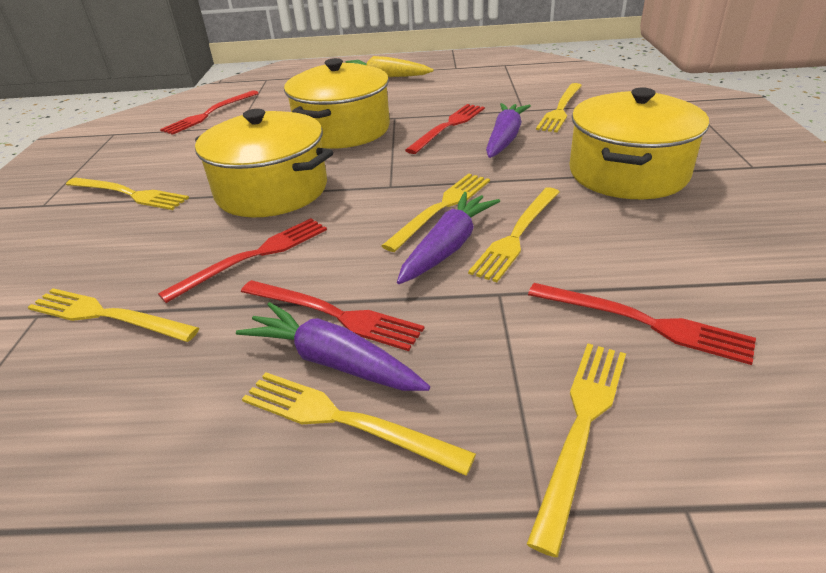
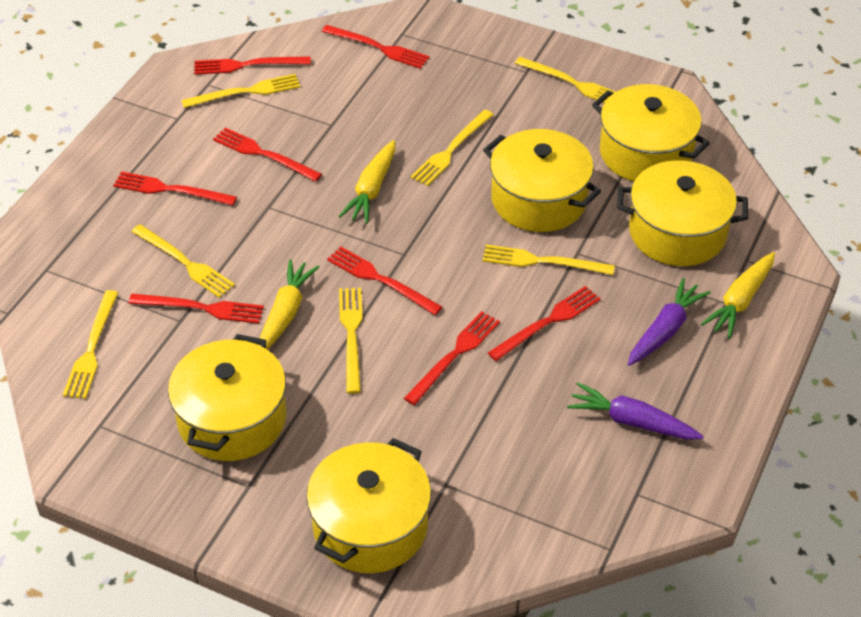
purple carrot: [236,302,430,391] [397,192,500,284] [486,103,531,158] = 3 -> [567,382,704,440] [628,278,711,366] = 2
red fork: [158,218,327,303] [160,90,259,135] [241,280,425,351] [405,104,485,154] [528,283,756,365] = 5 -> [113,171,237,205] [128,294,264,324] [194,56,311,75] [213,128,322,182] [322,25,430,69] [327,247,442,315] [404,311,500,405] [488,286,601,361] = 8
yellow carrot: [346,56,434,77] = 1 -> [260,259,319,350] [339,140,395,224] [701,252,775,339] = 3
yellow pot: [195,109,333,217] [284,58,390,149] [570,87,709,199] = 3 -> [168,334,286,461] [306,438,431,573] [483,129,601,232] [592,84,710,181] [617,160,748,266] = 5

